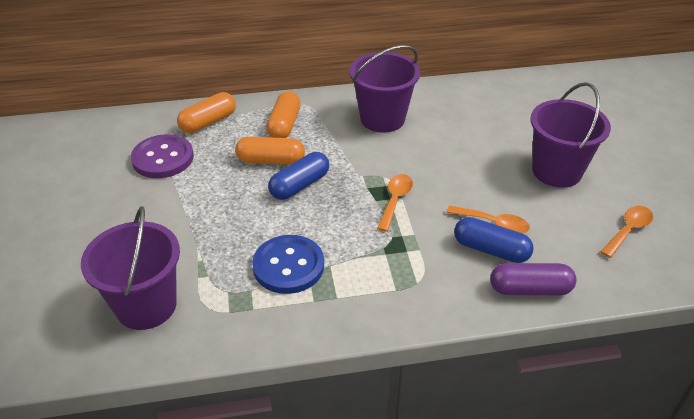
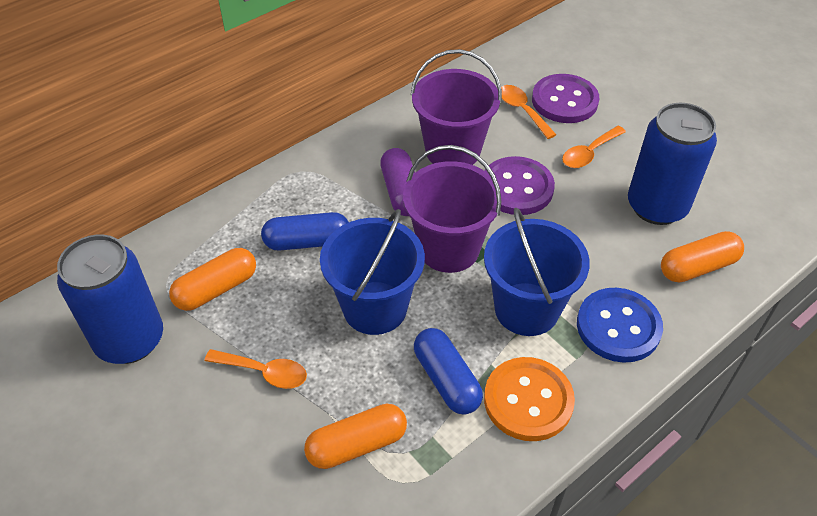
blue bucket: none = 0 -> [320,209,425,335] [484,208,590,336] = 2
blue can: none = 0 -> [57,235,163,364] [628,103,717,225] = 2
orange button: none = 0 -> [484,357,575,441] = 1
purple bucket: [81,206,180,330] [350,45,420,133] [530,82,611,188] = 3 -> [403,145,502,273] [411,49,502,165] = 2
purple button: [131,134,194,178] = 1 -> [484,156,555,215] [532,74,599,123] = 2

